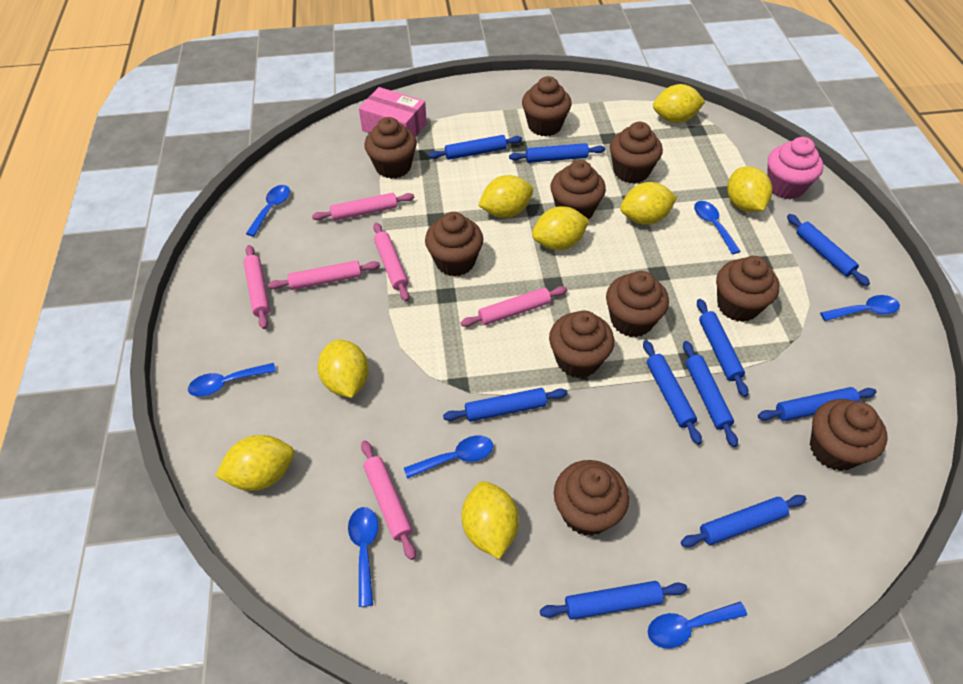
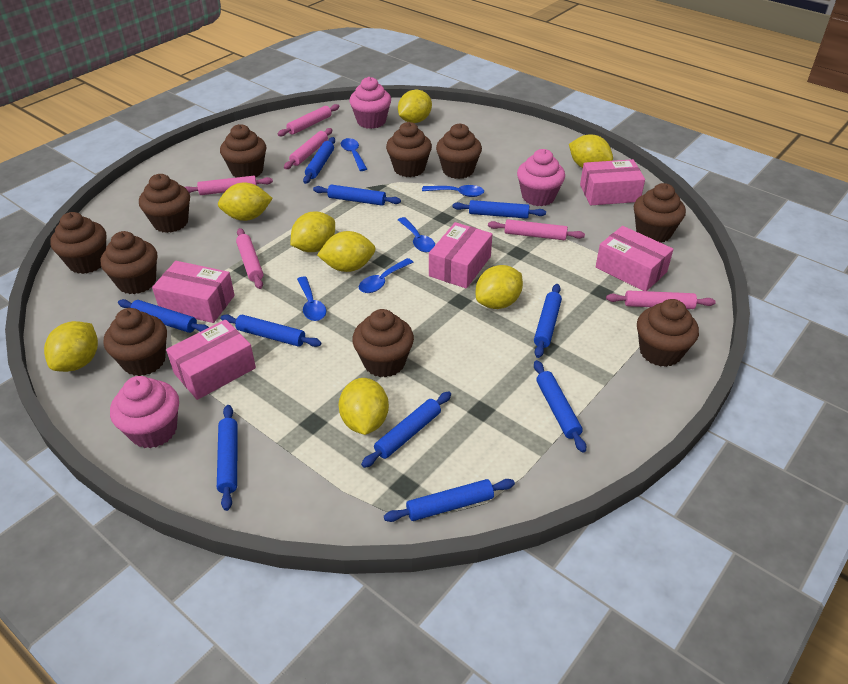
blue spoon: [188,363,276,397] [246,185,290,237] [348,507,378,607] [404,436,493,479] [648,602,747,649] [694,201,741,254] [820,295,900,321] = 7 -> [297,276,326,321] [341,138,367,171] [359,258,413,293] [398,217,435,252] [422,185,484,197] = 5
pink box: [359,87,427,137] = 1 -> [152,261,235,323] [166,320,256,400] [429,222,492,289] [580,159,645,205] [596,226,673,291] = 5
pink cupcake: [767,137,823,199] = 1 -> [110,376,179,448] [350,77,391,129] [517,149,565,206] = 3

